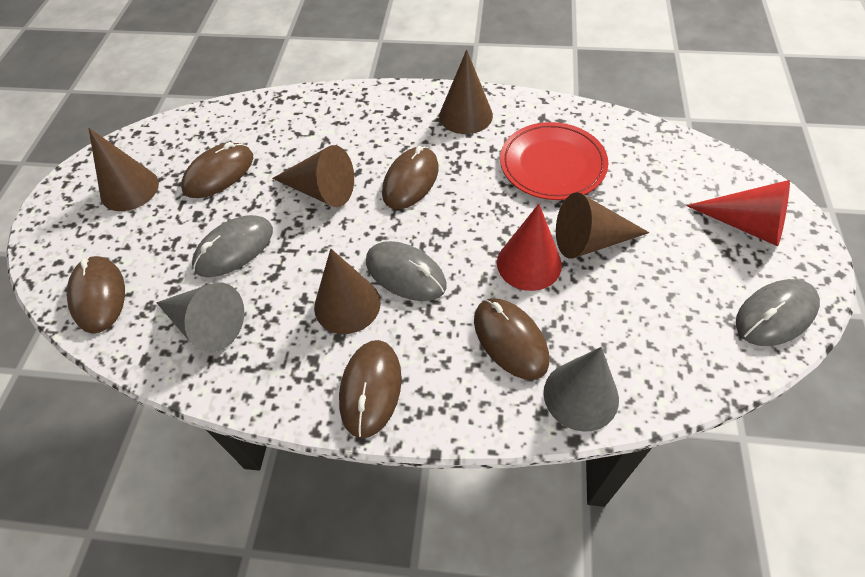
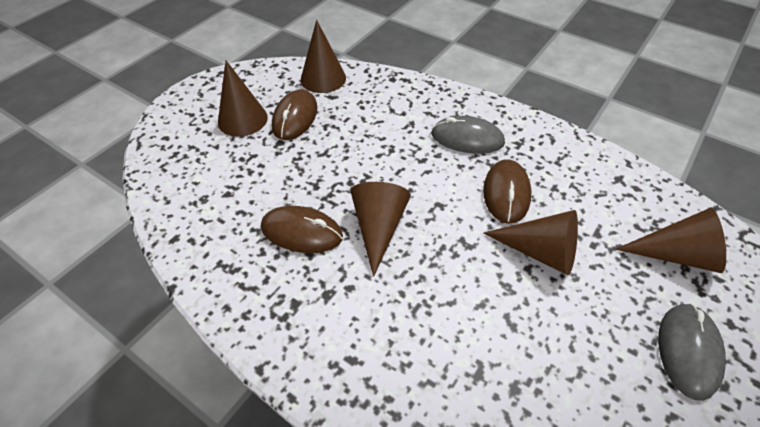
brown mouse: [66,256,125,333] [181,142,253,198] [339,340,402,438] [382,146,439,209] [474,298,549,380] = 5 -> [261,206,343,253] [272,90,318,140] [483,159,532,224] = 3
grey cone: [156,282,244,353] [544,347,619,432] = 2 -> none = 0
grey mouse: [192,215,273,277] [366,241,447,301] [736,279,820,346] = 3 -> [432,116,505,154] [658,304,726,401] = 2
red cone: [497,204,562,291] [686,180,790,246] = 2 -> none = 0
red plate: [500,122,608,200] = 1 -> none = 0

